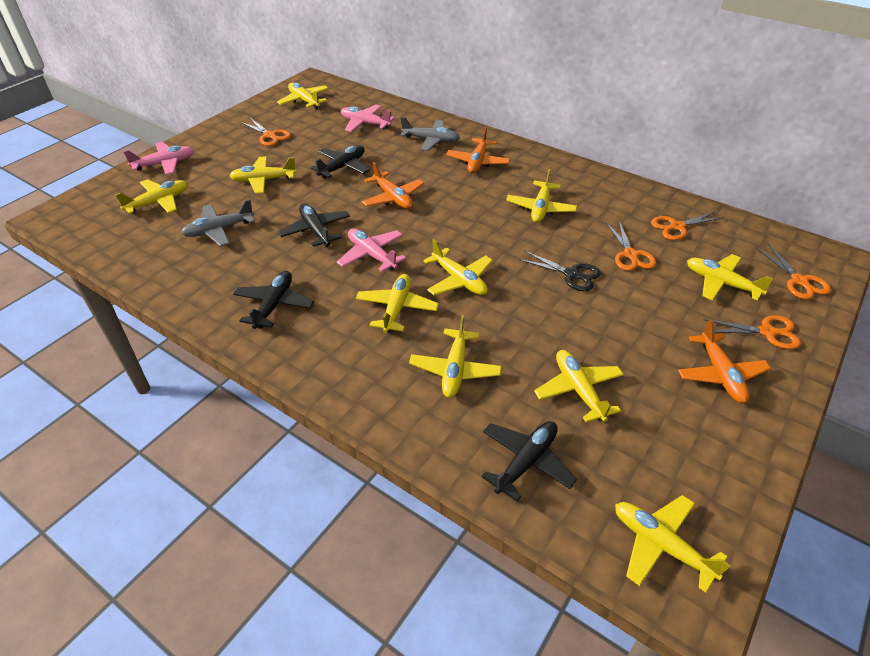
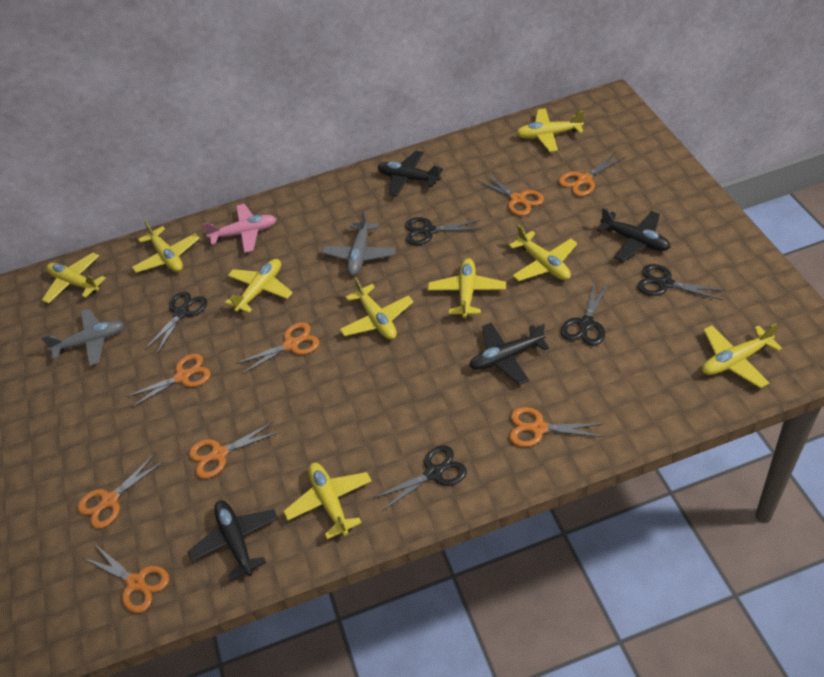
black scissors: [518,251,601,292] = 1 -> [145,291,207,354] [374,445,467,511] [405,217,481,245] [561,283,608,346] [637,264,726,300] = 5
orange plane: [362,162,424,209] [446,126,510,173] [678,319,771,403] = 3 -> none = 0
orange scissors: [241,118,291,146] [606,221,656,271] [651,211,725,240] [704,315,801,349] [756,244,831,300] = 5 -> [77,454,164,529] [84,544,169,613] [126,353,211,408] [189,421,279,479] [236,322,319,374] [476,173,544,216] [509,407,604,447] [559,152,625,196] = 8
pink plane: [123,142,194,175] [337,228,406,272] [341,104,395,132] = 3 -> [203,204,276,253] = 1
yellow plane: [116,179,188,214] [230,156,297,194] [277,83,329,109] [355,274,439,333] [409,315,502,398] [423,239,493,295] [506,169,577,223] [534,350,624,422] [615,495,731,593] [687,254,774,301] = 10 -> [42,253,106,304] [132,220,200,273] [225,259,293,313] [283,463,372,539] [340,277,414,340] [428,258,506,318] [509,225,577,281] [516,108,584,152] [702,323,782,388] = 9

